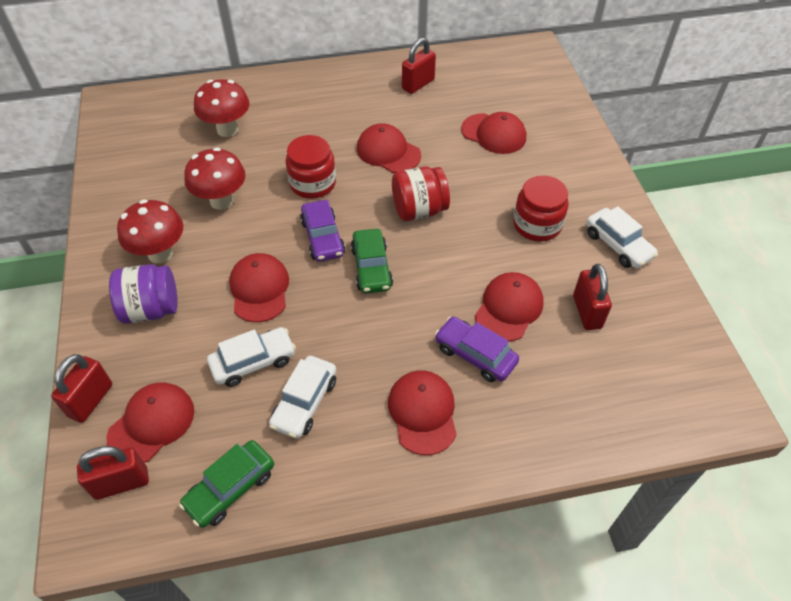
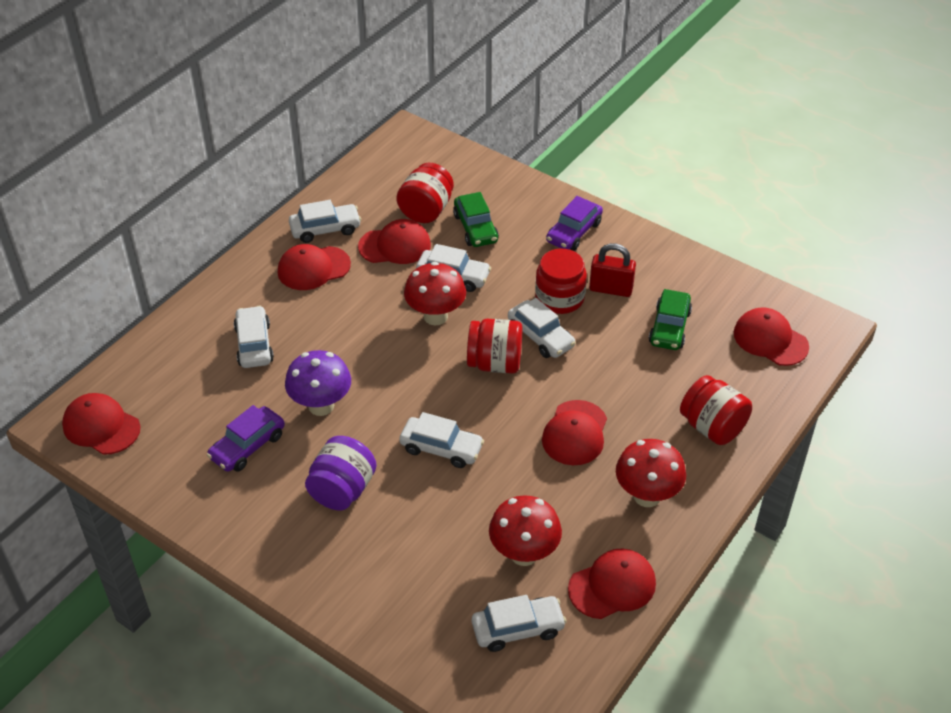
purple mushroom: none = 0 -> [285,350,351,416] = 1
red jar: [286,135,336,199] [392,166,450,221] [513,175,569,241] = 3 -> [396,163,454,223] [467,319,523,374] [535,248,587,314] [680,375,752,445] = 4
red padlock: [51,354,112,423] [77,446,149,500] [402,37,436,94] [573,264,612,330] = 4 -> [589,243,636,297] = 1
white car: [207,327,296,387] [269,356,336,439] [586,206,658,268] = 3 -> [234,306,274,368] [289,200,361,243] [399,412,484,468] [416,244,491,292] [472,595,567,652] [508,298,576,358] = 6

